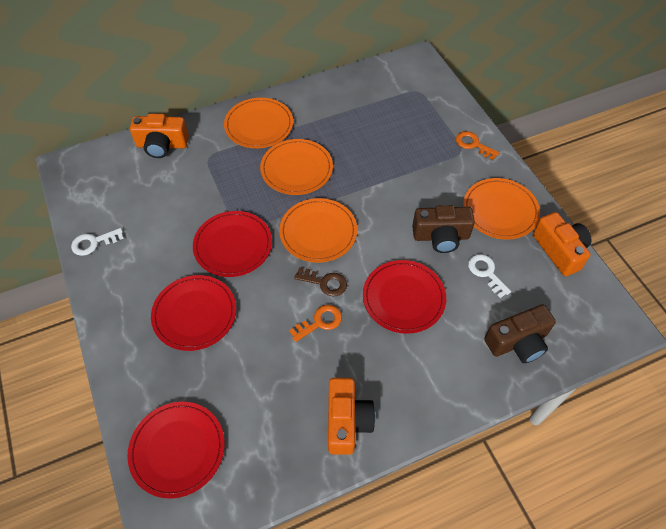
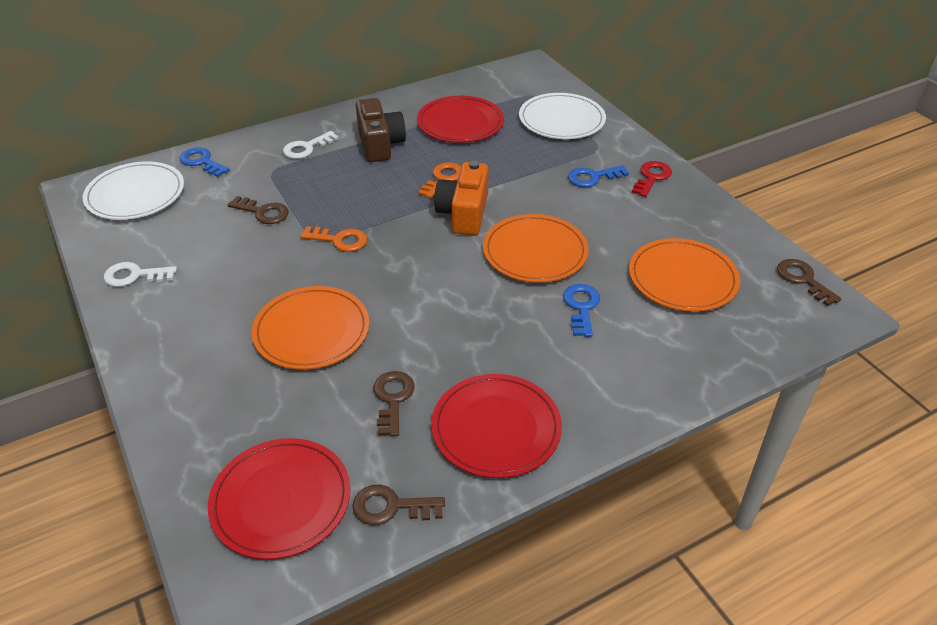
blue key: none = 0 -> [180,147,229,177] [563,284,600,337] [568,165,629,187] = 3
brown camera: [412,205,475,253] [484,304,556,363] = 2 -> [356,98,406,162] = 1
brown key: [294,268,347,296] = 1 -> [227,196,289,224] [352,485,445,525] [373,371,415,437] [777,259,841,306] = 4
orange camera: [130,113,189,158] [328,378,375,455] [533,212,591,276] = 3 -> [434,161,489,235] = 1
orange plate: [224,98,293,148] [260,139,333,195] [279,198,357,263] [463,178,540,239] = 4 -> [251,286,369,370] [483,214,589,283] [629,238,740,312] = 3
red key: none = 0 -> [632,161,672,197] = 1
red plate: [127,402,225,499] [151,275,236,351] [193,211,272,277] [363,260,446,334] = 4 -> [208,438,351,559] [417,96,504,143] [431,374,562,478] = 3
white plate: none = 0 -> [83,161,184,220] [519,93,606,139] = 2

